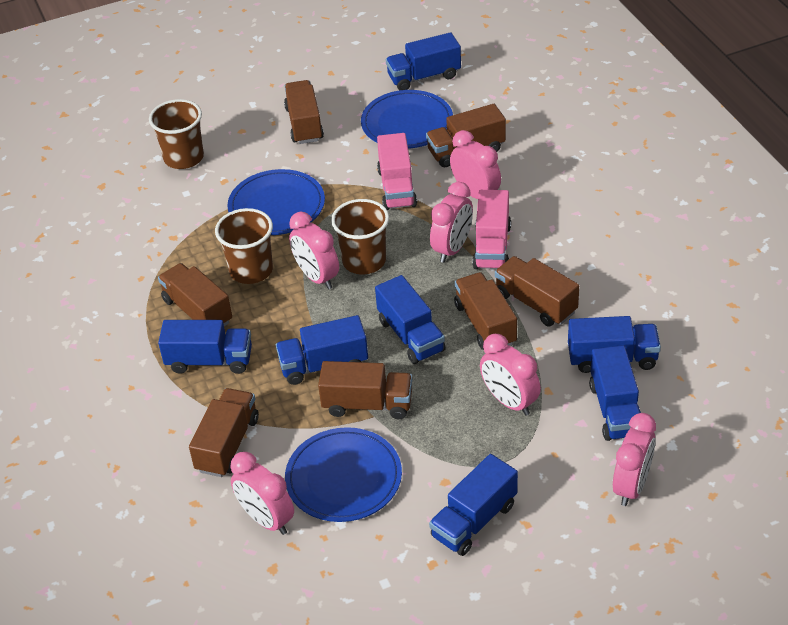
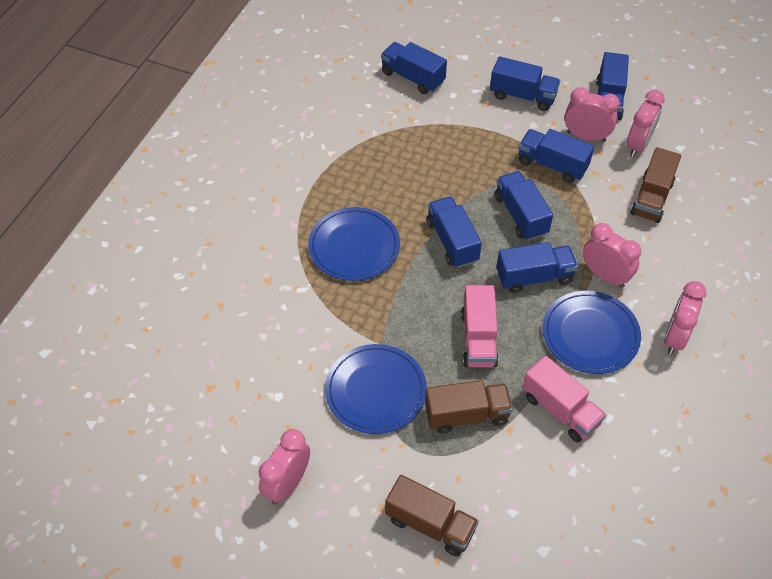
brown cup: [149,99,204,169] [215,208,273,284] [331,199,389,274] = 3 -> none = 0
brown truck: [158,263,232,326] [189,388,259,477] [284,80,324,144] [318,361,412,419] [426,104,506,168] [454,272,517,350] [495,256,579,326] = 7 -> [385,475,479,556] [425,380,513,434] [630,147,681,223] = 3
pink clock: [231,452,294,535] [289,212,339,289] [430,182,473,263] [450,130,501,199] [480,334,541,415] [613,413,656,506] = 6 -> [259,429,310,504] [565,87,620,142] [583,223,641,288] [627,90,665,157] [664,281,707,355] = 5

